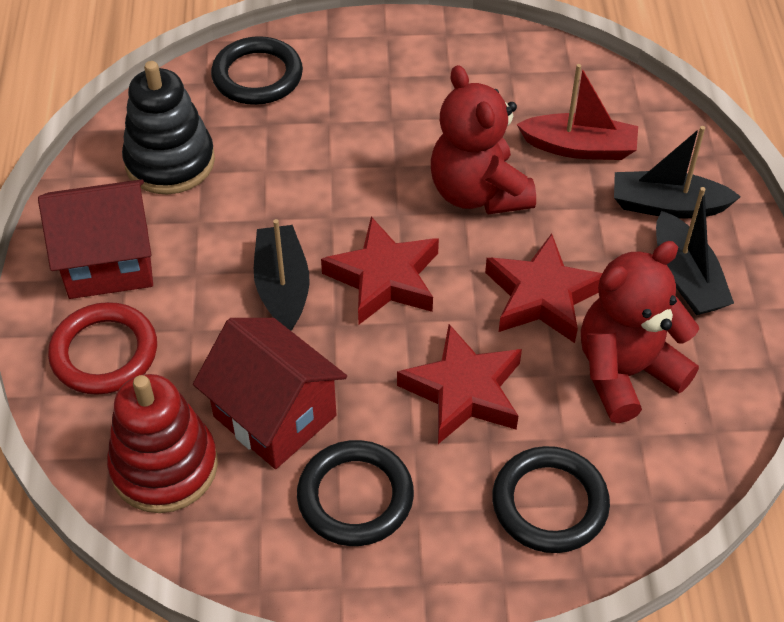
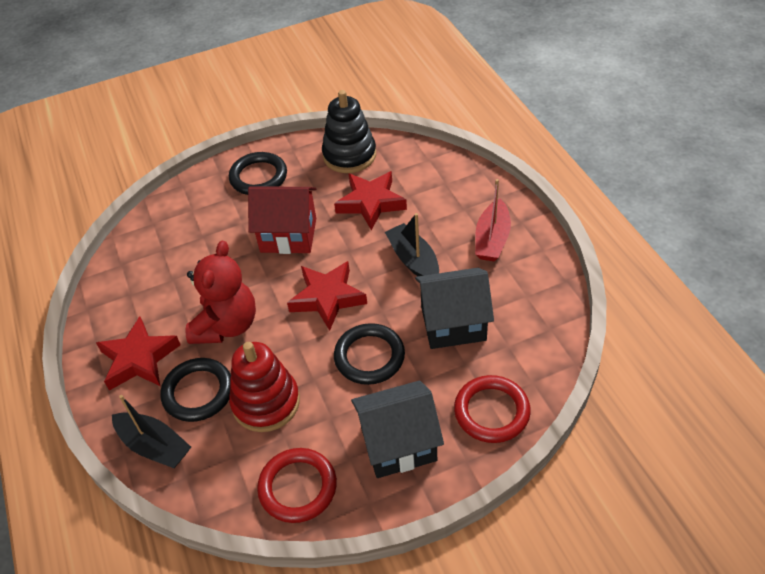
black boat: [254,219,309,331] [614,126,741,219] [656,187,734,315] = 3 -> [112,395,191,468] [385,213,439,276] = 2
black house: none = 0 -> [351,381,444,478] [415,268,494,349] = 2
red house: [38,179,153,299] [193,318,347,469] = 2 -> [248,186,316,254] = 1
red ring: [48,302,157,395] = 1 -> [257,448,337,523] [454,375,531,443] = 2
red teddy bear: [431,65,536,214] [581,241,699,423] = 2 -> [185,241,256,344] = 1

